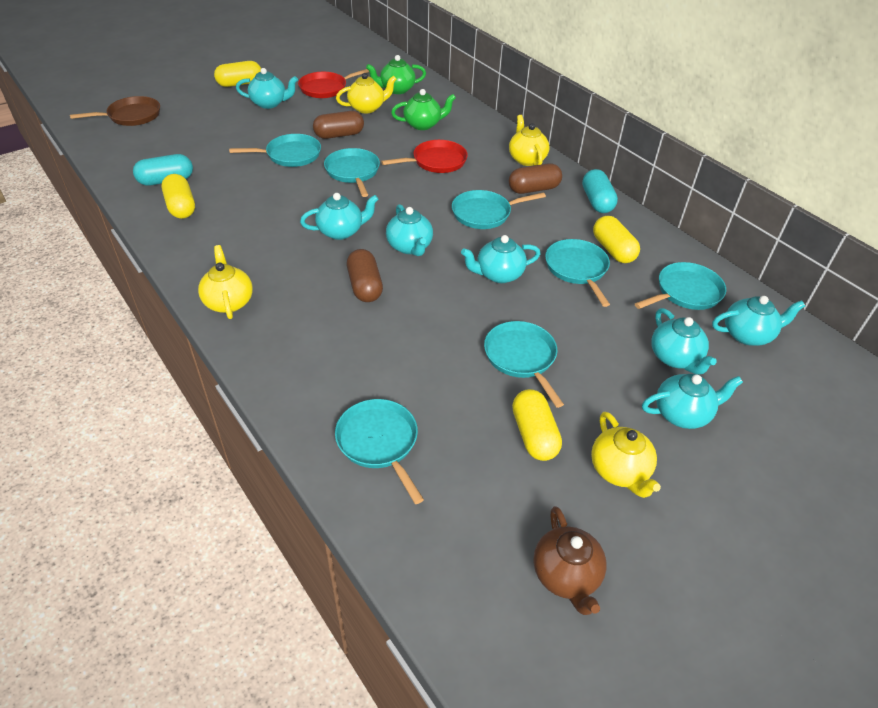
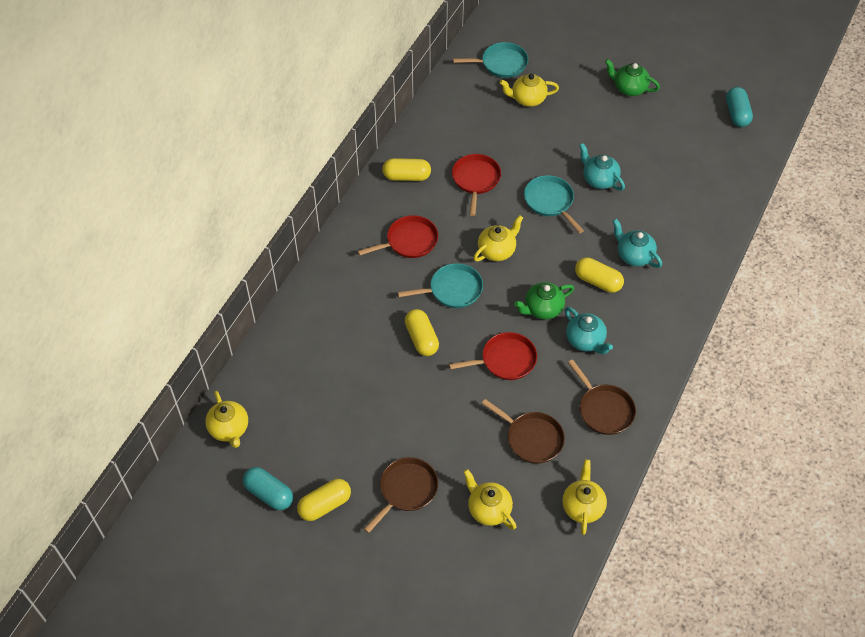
brown capsule: [313,111,364,139] [347,249,383,302] [509,163,562,194] = 3 -> none = 0
brown pan: [70,96,160,126] = 1 -> [364,457,438,533] [482,399,565,464] [568,359,636,435] = 3
brown teapot: [533,506,607,615] = 1 -> none = 0
red pan: [298,69,369,98] [381,140,468,173] = 2 -> [358,215,438,258] [449,332,537,380] [452,154,501,216] = 3
turquoise pan: [229,134,321,167] [324,148,380,197] [335,399,424,504] [452,190,546,229] [484,321,564,408] [545,239,610,307] [635,262,726,310] = 7 -> [398,263,483,308] [453,42,528,78] [524,175,584,233] = 3
turquoise teapot: [236,68,298,109] [300,193,378,240] [386,204,433,256] [461,235,541,283] [642,374,743,429] [651,308,717,375] [712,296,805,346] = 7 -> [565,307,613,354] [579,143,625,191] [612,219,662,268] = 3
yellow teapot: [198,245,253,319] [336,73,397,113] [509,115,549,166] [591,412,661,498] = 4 -> [205,391,248,448] [463,469,516,530] [473,215,523,261] [499,74,559,107] [562,459,607,535] = 5

